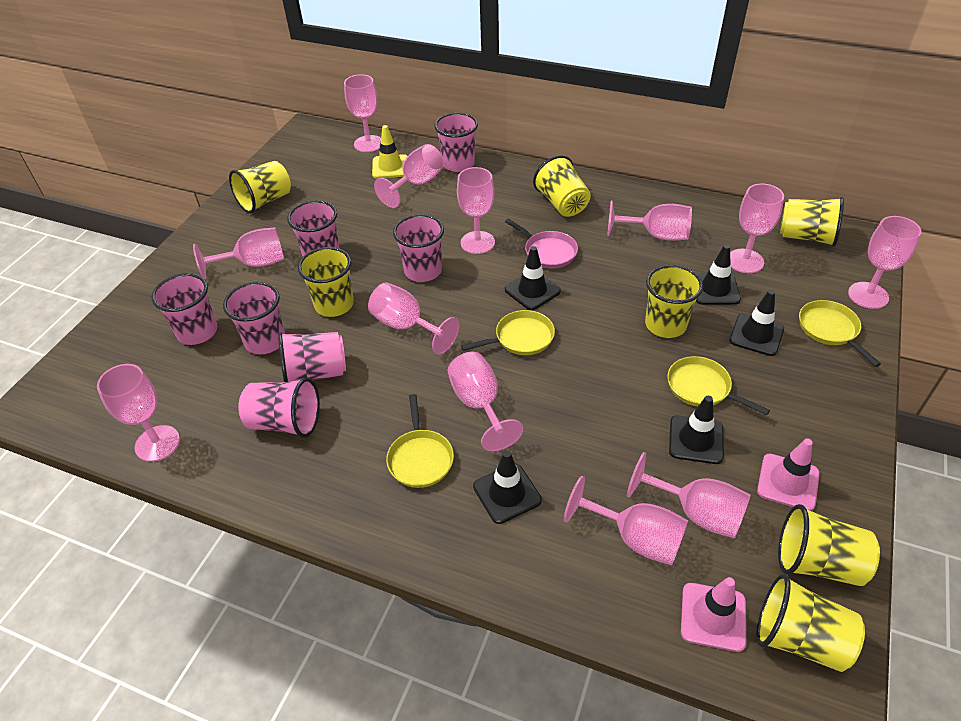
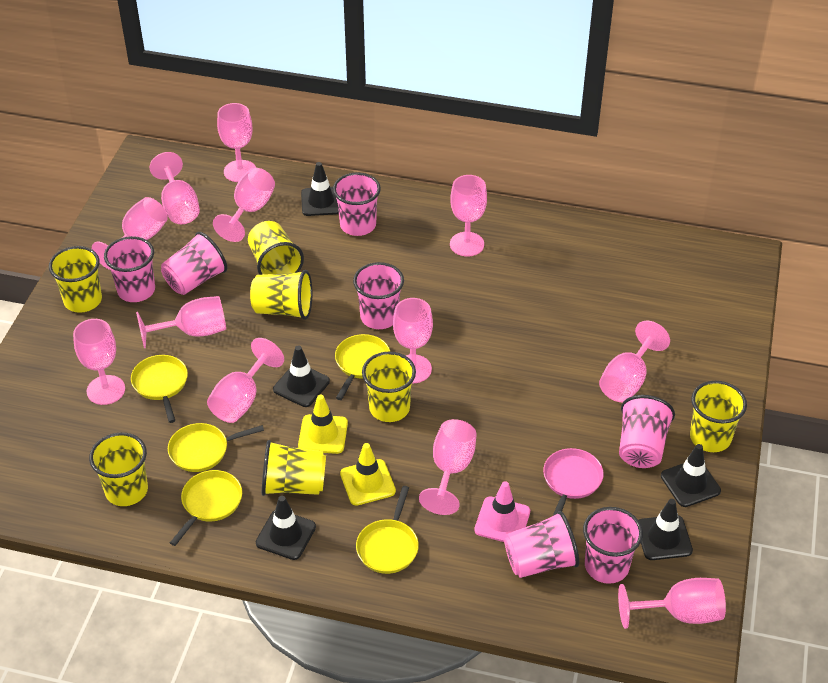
pink traffic cone: [681,577,746,652] [757,439,820,511] = 2 -> [474,481,530,542] = 1
yellow pan: [386,394,454,488] [461,310,555,355] [667,356,770,415] [799,300,881,367] = 4 -> [131,355,188,423] [168,423,264,472] [170,470,242,546] [335,334,390,400] [356,486,419,574] = 5
yellow traffic cone: [372,125,407,179] = 1 -> [298,395,348,454] [340,443,396,506] = 2

